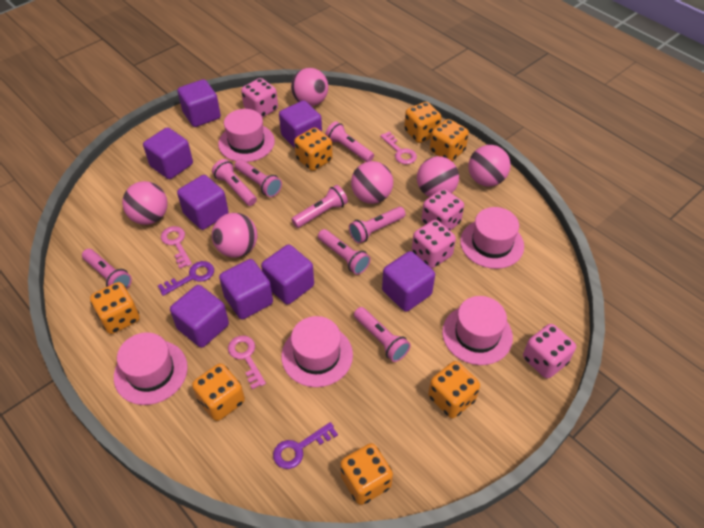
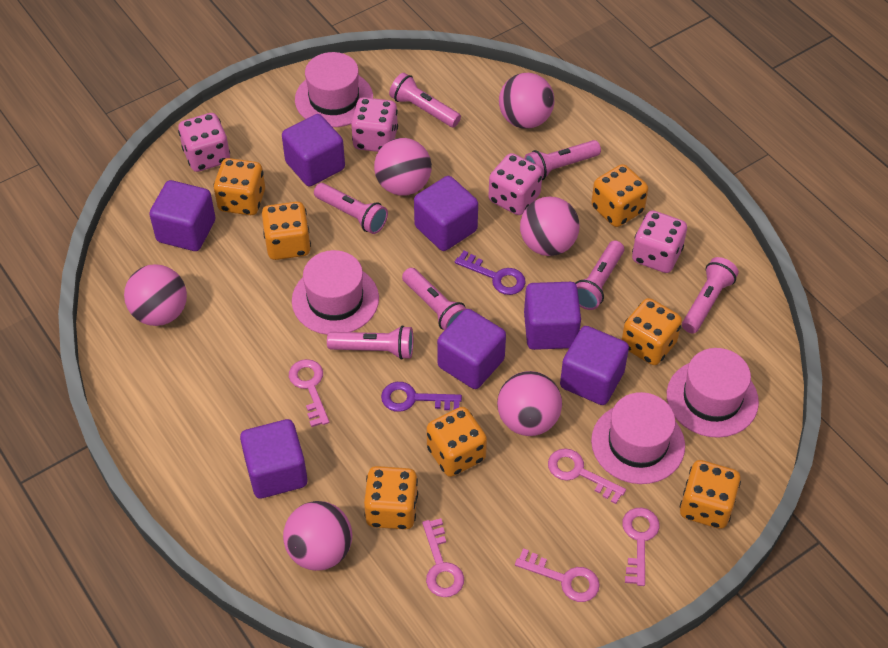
pink flashlight: [82,249,132,289] [212,159,257,206] [234,159,282,197] [291,185,348,228] [318,229,371,275] [325,121,374,162] [349,207,406,244] [354,307,411,362] = 8 -> [314,183,388,234] [327,325,413,360] [389,73,461,127] [402,268,467,330] [524,140,601,180] [575,241,624,310] [682,257,739,334] = 7
pink hat: [114,333,188,405] [218,109,275,162] [281,316,353,387] [442,296,513,365] [460,207,524,269] = 5 -> [292,250,379,335] [295,52,373,127] [591,392,685,484] [667,348,759,438] = 4
pink key: [161,226,192,269] [228,336,266,389] [380,131,417,164] = 3 -> [289,359,329,427] [422,518,464,597] [515,548,600,602] [548,448,626,504] [622,508,660,586] = 5
purple cube: [143,127,193,179] [170,285,229,348] [177,175,229,230] [178,79,221,127] [219,259,273,319] [261,244,314,305] [279,100,322,148] [382,251,435,312] = 8 -> [149,180,215,251] [240,419,307,498] [282,114,345,186] [414,176,478,251] [437,309,506,389] [524,282,581,350] [560,326,629,405] = 7

